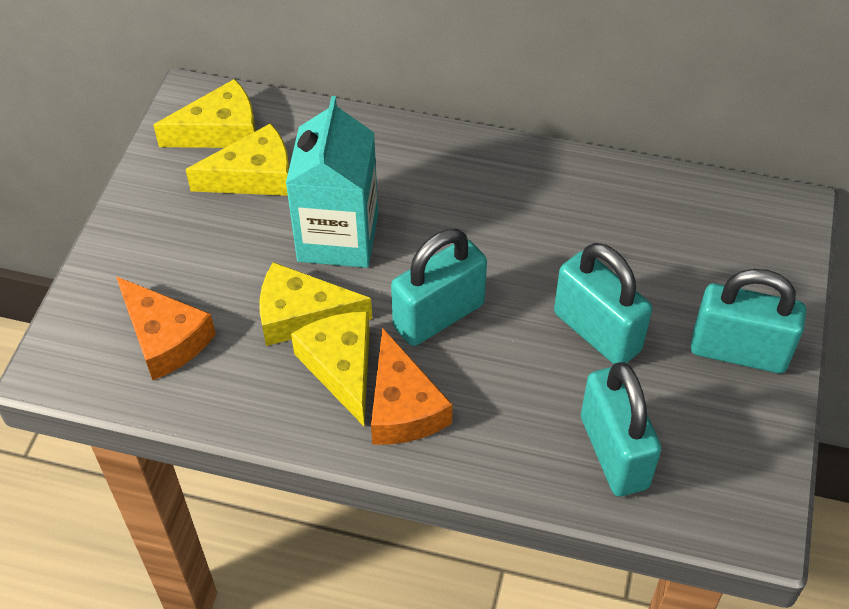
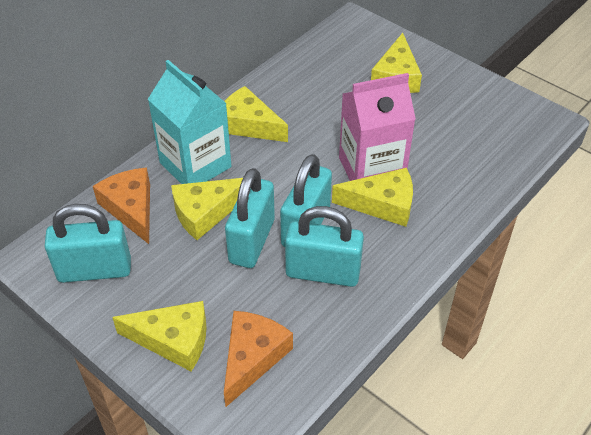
pink carton: none = 0 -> [339,73,416,181] = 1
yellow cheese: [153,79,256,148] [185,123,289,196] [260,262,372,346] [291,311,370,426] = 4 -> [112,301,207,371] [171,178,243,240] [224,86,288,142] [332,168,413,227] [371,33,422,93] = 5

